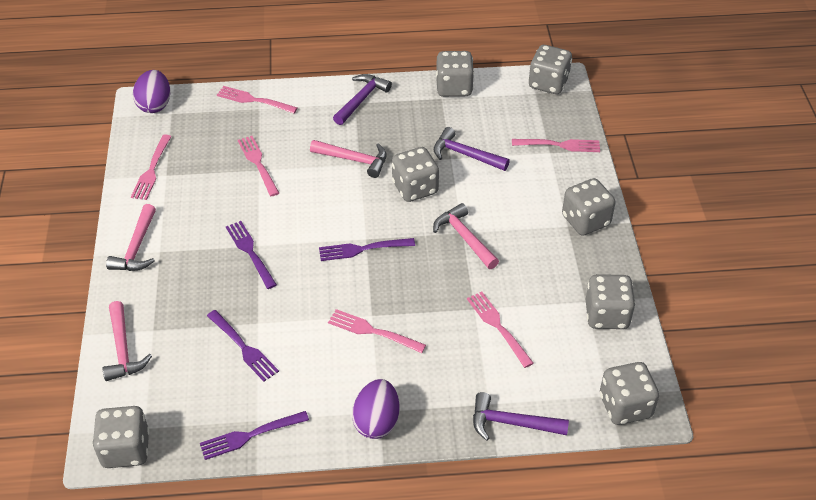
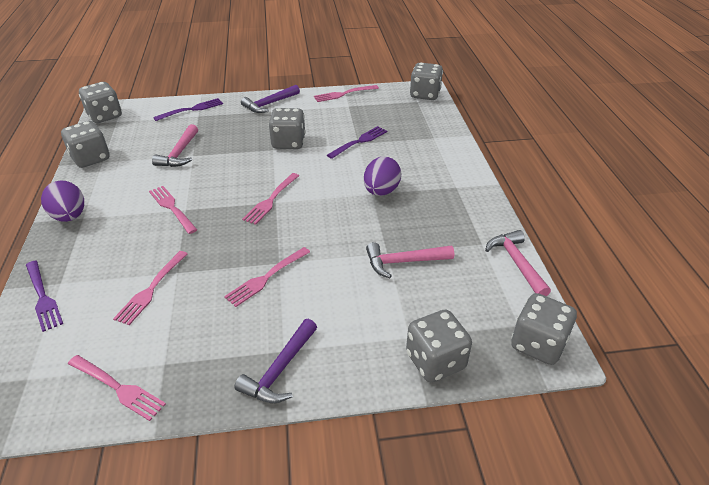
grey dice: [92,406,150,468] [392,147,439,202] [436,51,474,97] [528,45,572,94] [562,178,616,235] [586,274,636,329] [600,362,659,425] = 7 -> [61,121,110,168] [79,82,122,123] [268,108,306,149] [406,309,472,382] [410,62,443,100] [511,293,577,365] = 6
pink hammer: [102,301,152,381] [106,204,156,271] [310,140,387,178] [433,203,499,269] = 4 -> [152,124,198,167] [366,242,454,278] [485,230,551,296] = 3
purple fork: [200,411,309,460] [207,310,279,381] [226,221,277,289] [319,238,415,261] = 4 -> [26,260,63,332] [153,98,223,121] [327,126,387,159] = 3
purple hammer: [333,74,392,125] [434,127,510,171] [473,392,569,441] = 3 -> [234,319,317,403] [241,85,300,113] = 2

